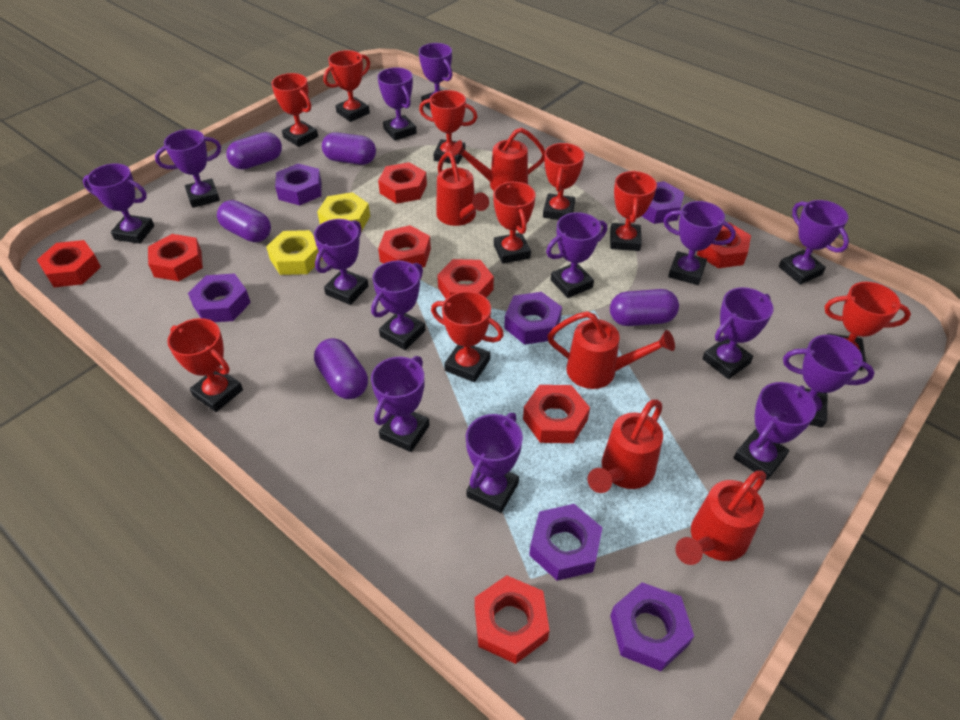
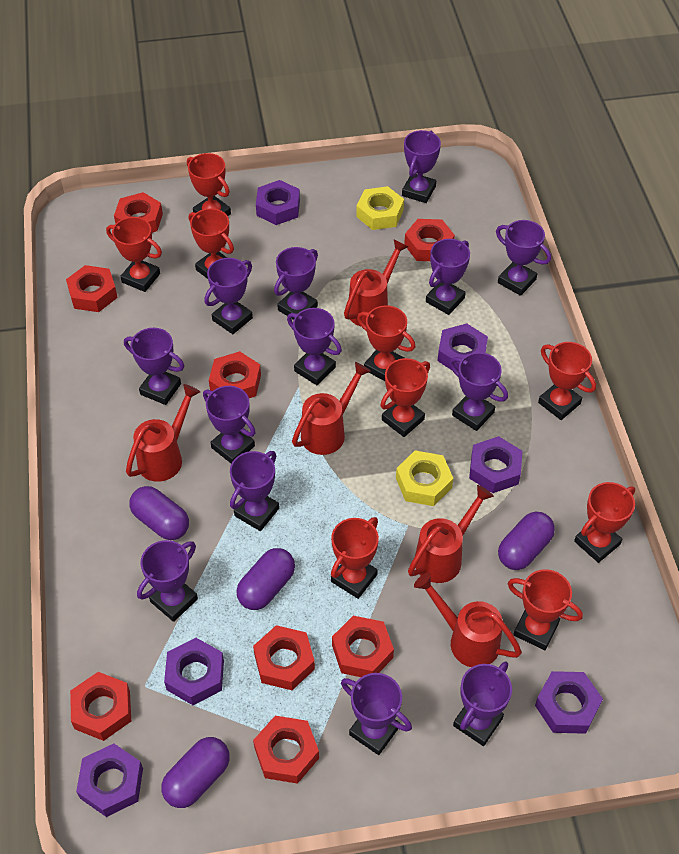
purple capsule: [217,200,271,242] [226,132,282,170] [314,338,368,399] [322,132,376,165] [610,289,679,326] = 5 -> [129,486,189,540] [162,737,230,808] [236,548,295,610] [498,512,555,570] = 4
purple trophy: [83,163,154,244] [155,129,221,208] [314,219,368,305] [371,261,426,350] [371,356,430,452] [378,67,417,141] [419,43,452,111] [466,413,523,513] [546,212,607,298] [663,201,736,285] [702,287,774,379] [734,382,816,480] [779,200,849,285] [783,335,875,427] = 14 -> [124,328,185,405] [137,540,198,622] [203,386,256,463] [204,258,253,334] [230,451,279,531] [274,247,318,320] [287,308,342,385] [341,673,412,755] [402,130,441,203] [426,239,470,315] [449,352,508,431] [453,662,512,746] [496,220,551,296] = 13

